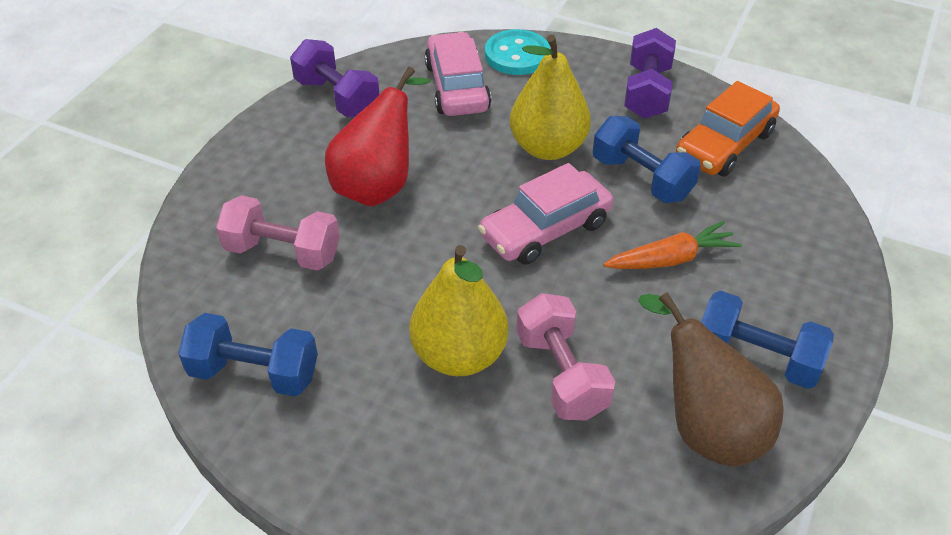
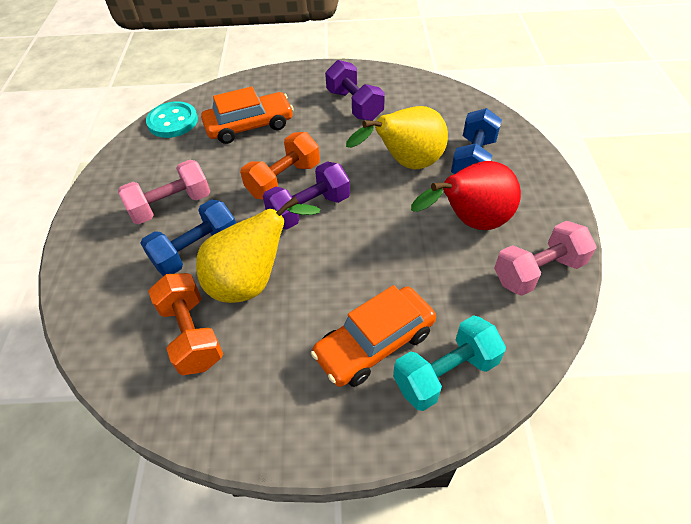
blue dumbbell: [178,313,318,396] [593,116,701,203] [701,291,834,389] = 3 -> [140,199,236,276] [451,108,502,174] = 2
brown pear: [638,293,784,466] = 1 -> none = 0
orange car: [676,81,780,176] = 1 -> [201,86,294,144] [311,285,436,387] = 2
orange carrot: [603,221,742,269] = 1 -> none = 0
orange dumbbell: none = 0 -> [148,273,223,375] [240,132,320,199] = 2
pink car: [425,32,491,116] [478,163,614,265] = 2 -> none = 0
turquoise dumbbell: none = 0 -> [393,315,506,411] = 1

